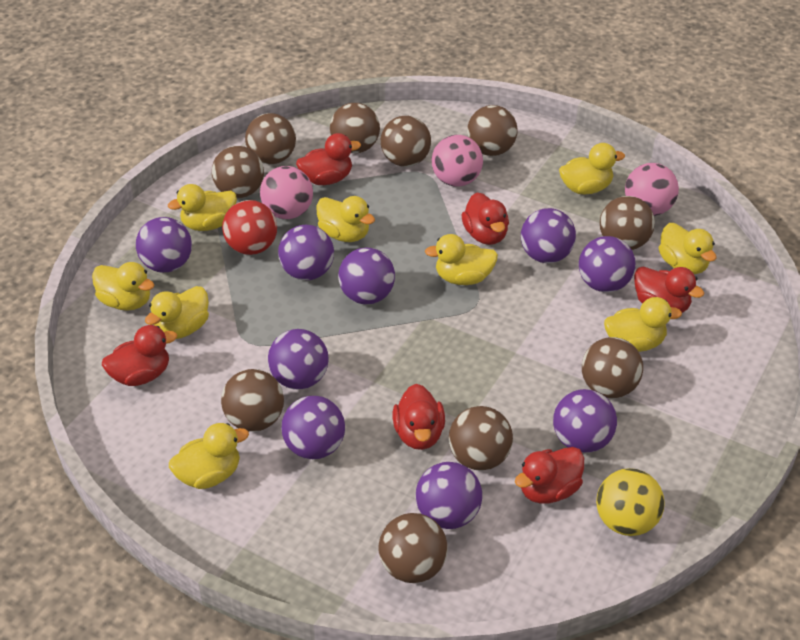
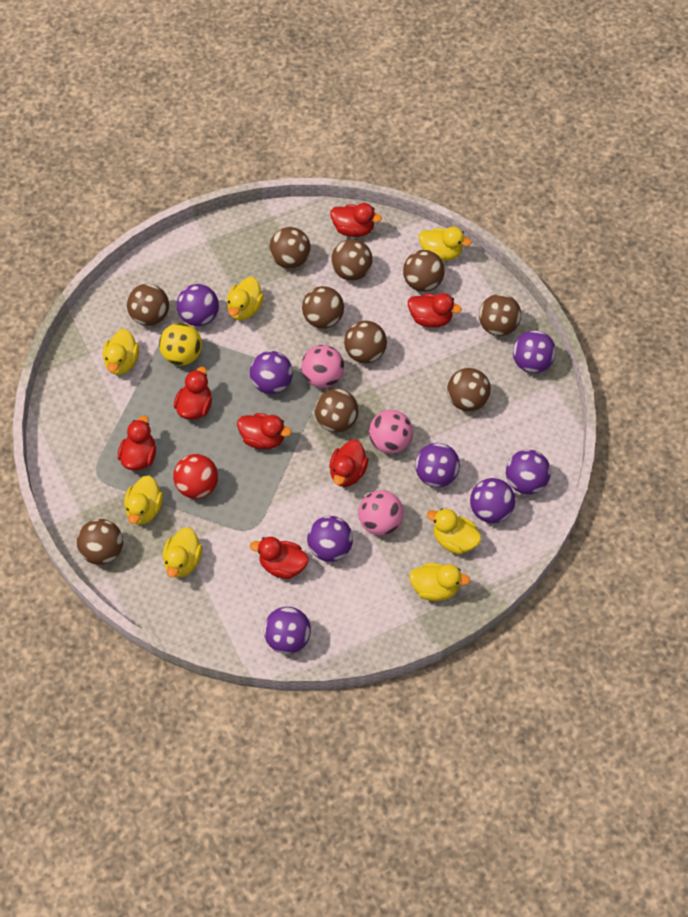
purple ball: [136,217,192,272] [268,329,329,389] [278,225,334,280] [281,396,345,459] [338,247,395,304] [416,462,482,529] [521,208,576,263] [553,389,617,453] [579,236,636,292] = 9 -> [177,284,219,326] [250,351,293,394] [264,607,311,654] [307,516,353,562] [415,443,460,487] [470,478,515,523] [506,450,551,494] [513,330,556,373] = 8
red duck: [102,325,177,386] [296,133,361,185] [393,384,445,450] [462,193,509,245] [515,447,584,504] [634,266,704,313] = 6 -> [118,415,156,471] [174,367,212,420] [237,413,292,449] [250,537,309,579] [329,440,369,487] [330,203,382,237] [408,293,462,327] = 7
yellow duck: [92,262,154,311] [145,286,209,339] [168,184,237,231] [169,423,249,489] [317,196,375,242] [425,234,498,285] [559,143,625,195] [604,297,682,352] [659,223,716,274] = 9 -> [103,329,139,375] [124,475,163,525] [163,527,203,577] [227,277,264,320] [409,563,470,601] [419,227,471,261] [427,508,482,554] = 7

